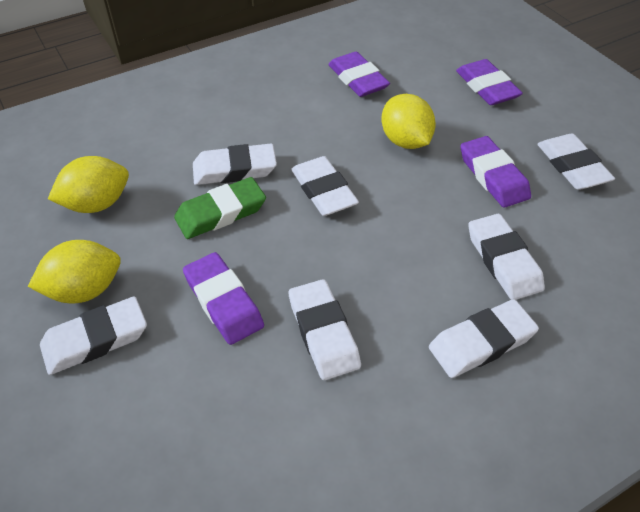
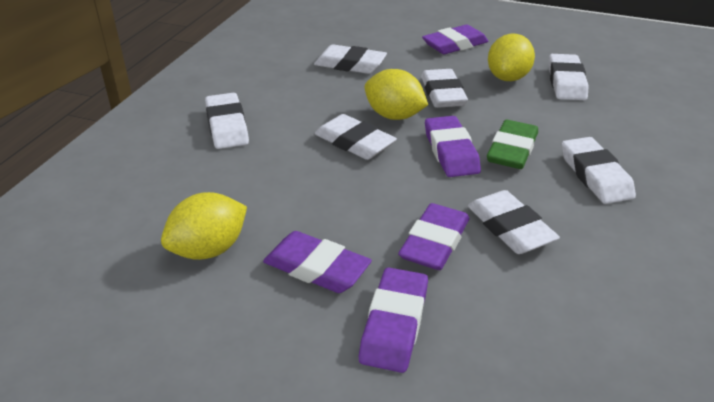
purple eraser: [183,252,264,345] [328,52,390,97] [456,59,523,105] [460,136,531,208] = 4 -> [263,231,372,293] [359,268,428,373] [398,203,469,270] [422,25,488,54] [425,116,481,177] = 5

